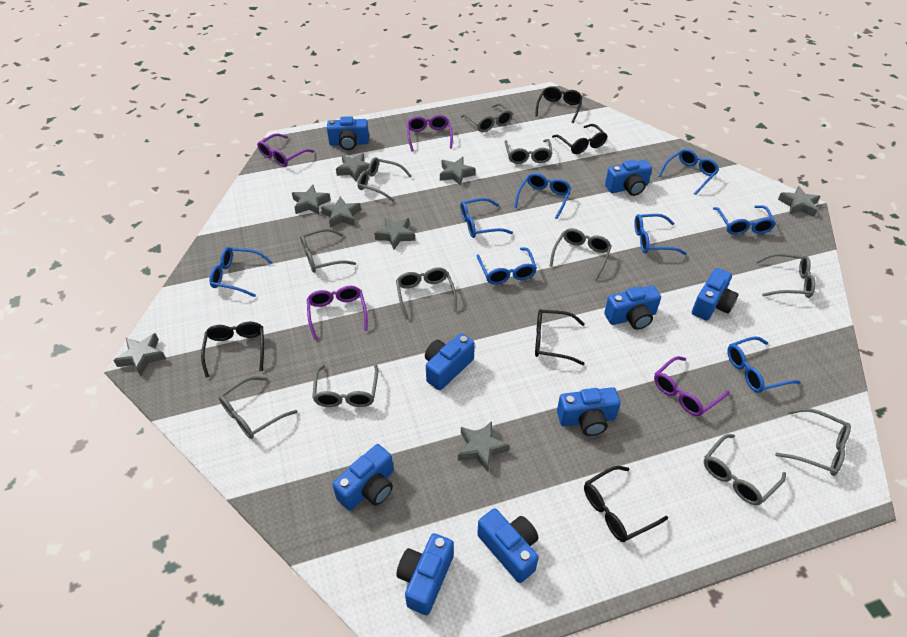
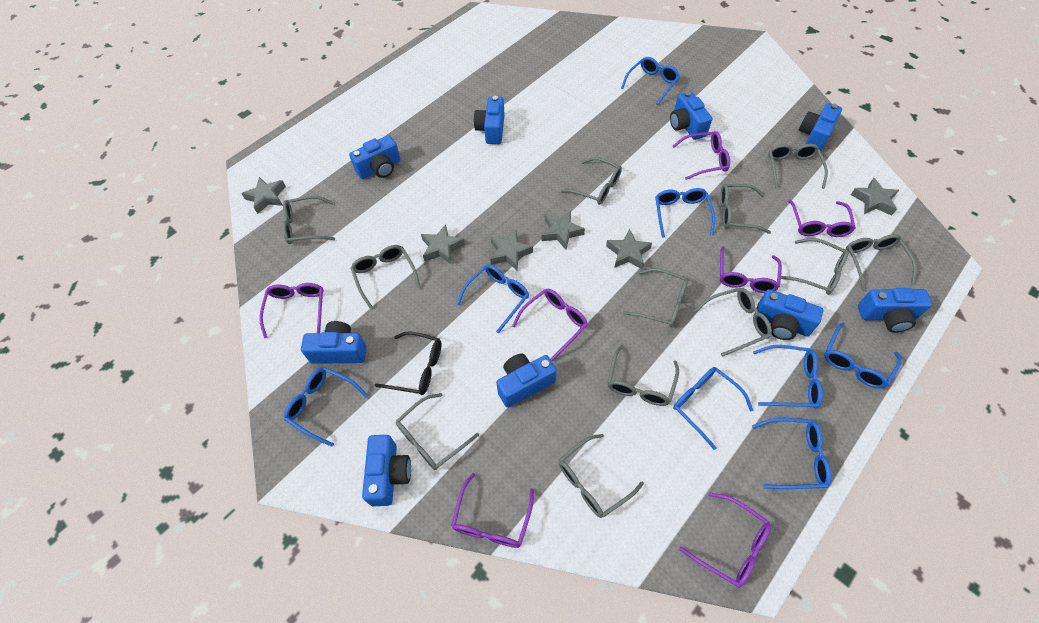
black glasses: [201,322,264,377] [535,86,583,123] [535,310,585,365] [552,124,608,154] [584,466,668,542] = 5 -> [375,331,441,395] = 1
grey glasses: [219,376,298,439] [300,229,356,273] [312,365,378,407] [358,157,411,202] [396,267,457,320] [461,103,513,132] [504,139,553,164] [550,228,612,281] [704,434,786,505] [756,253,816,298] [775,408,851,476] = 11 -> [283,196,335,244] [350,245,421,309] [396,393,479,470] [559,434,644,518] [561,157,622,205] [607,345,679,406] [623,268,688,327] [695,288,772,357] [720,184,771,234] [768,144,828,189] [781,238,849,295] [846,234,917,290] = 12
grey star: [113,333,166,376] [292,185,331,215] [321,197,361,228] [336,153,370,181] [374,217,415,250] [440,157,476,186] [458,421,509,472] [778,186,821,217] = 8 -> [241,177,286,214] [421,224,465,264] [490,230,533,271] [542,211,585,250] [606,229,652,270] [851,178,899,216] = 6
purple glasses: [257,134,315,167] [307,286,368,340] [407,115,453,151] [654,356,730,416] = 4 -> [259,283,324,338] [451,473,534,548] [512,288,588,361] [672,131,730,180] [679,493,771,588] [720,246,782,293] [788,200,856,237] = 7

